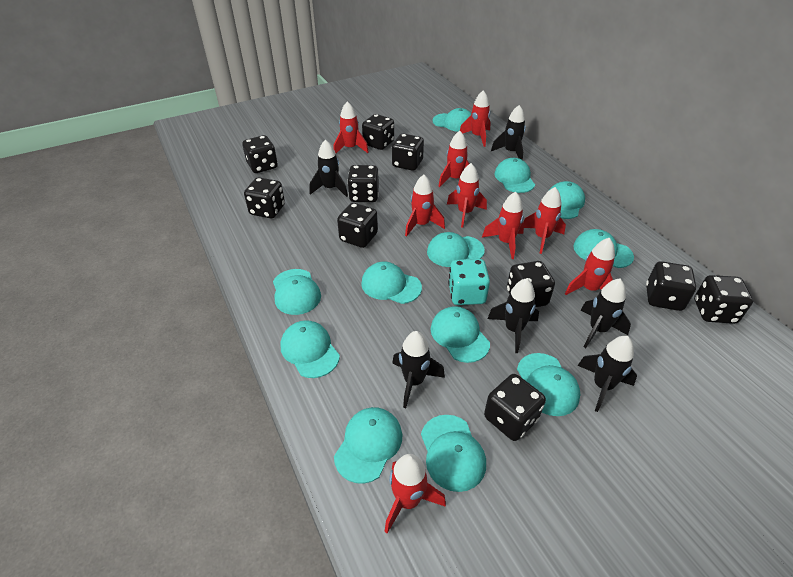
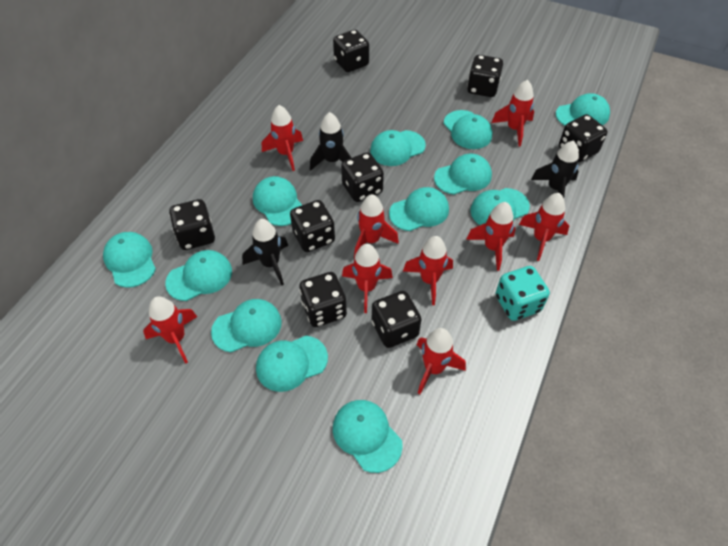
black dice: [242,135,278,173] [244,177,285,218] [337,203,378,248] [347,165,379,202] [362,114,394,150] [392,133,424,171] [484,374,546,441] [507,261,555,307] [646,261,696,311] [694,275,753,324] = 10 -> [169,199,215,250] [290,200,335,252] [299,272,347,327] [333,30,369,72] [341,152,384,202] [372,291,421,348] [467,55,503,97] [559,114,608,162] = 8
black rocket: [310,140,348,197] [392,331,445,408] [487,278,539,353] [491,105,526,160] [577,336,637,412] [580,279,631,348] = 6 -> [242,219,288,286] [310,112,351,171] [531,141,579,198] = 3

